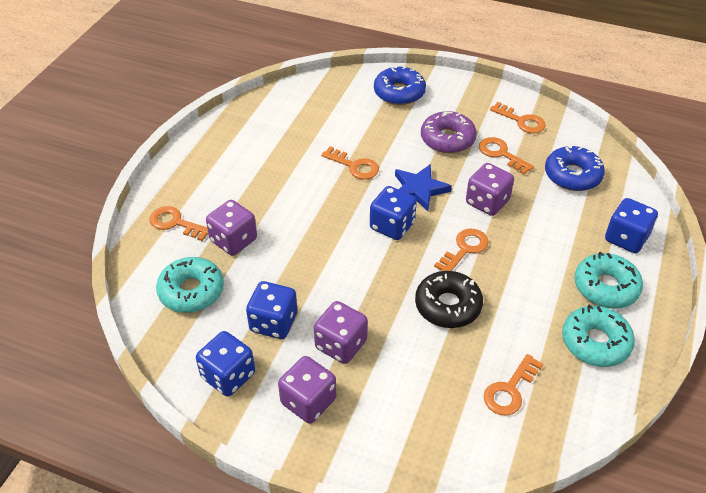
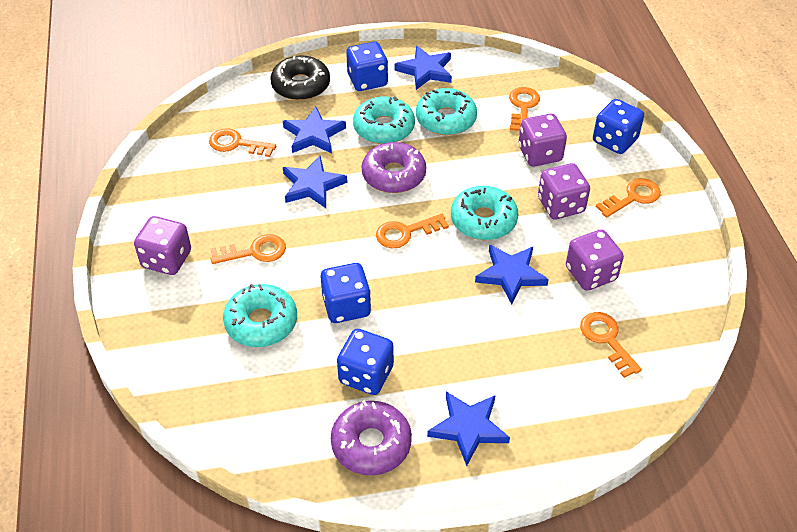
blue donut: [374,65,426,105] [545,145,605,191] = 2 -> none = 0
blue star: [395,164,452,211] = 1 -> [283,106,346,153] [283,155,348,208] [395,46,452,90] [427,391,510,466] [475,245,549,304] = 5
purple donut: [421,111,477,153] = 1 -> [331,401,412,475] [362,142,426,193] = 2
turquoise donut: [156,257,224,313] [562,304,635,367] [574,252,643,309] = 3 -> [223,284,297,347] [353,96,415,144] [416,88,477,135] [451,186,518,240] = 4

